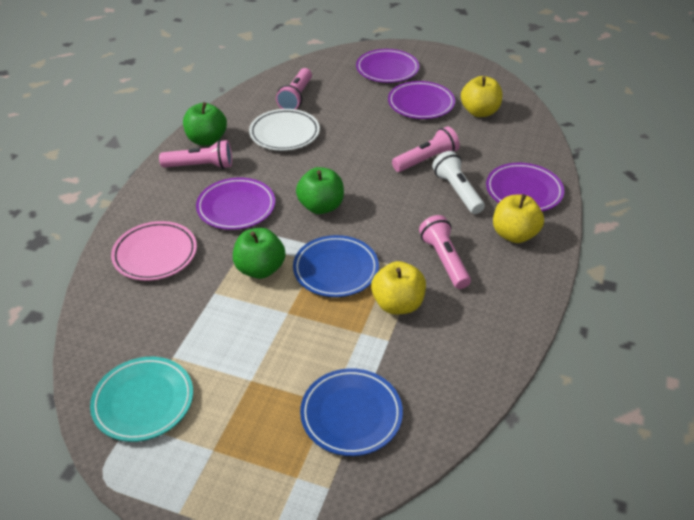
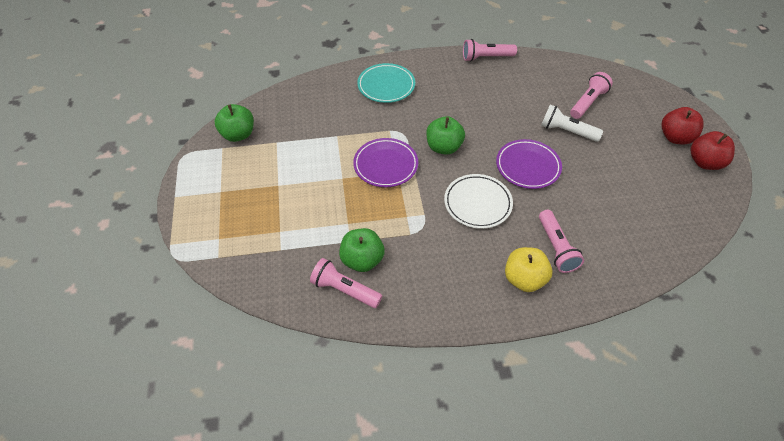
blue plate: [293,235,379,297] [300,368,403,456] = 2 -> none = 0
pink plate: [111,221,197,281] = 1 -> none = 0
purple plate: [196,178,275,230] [356,49,419,83] [388,81,455,119] [486,163,564,212] = 4 -> [353,138,418,187] [496,139,562,189] = 2
red apple: none = 0 -> [661,107,704,145] [691,131,735,170] = 2
yellow apple: [371,261,426,314] [461,76,502,117] [493,194,544,243] = 3 -> [505,247,552,292] = 1

